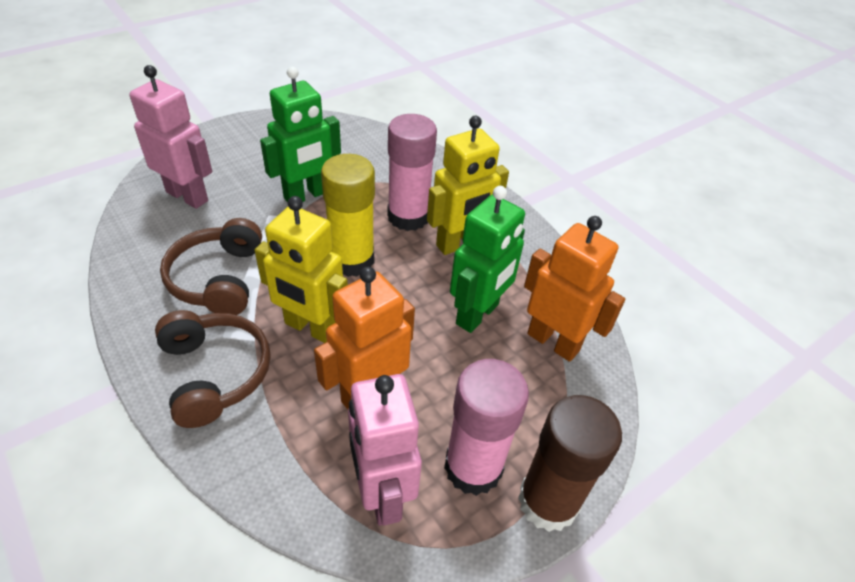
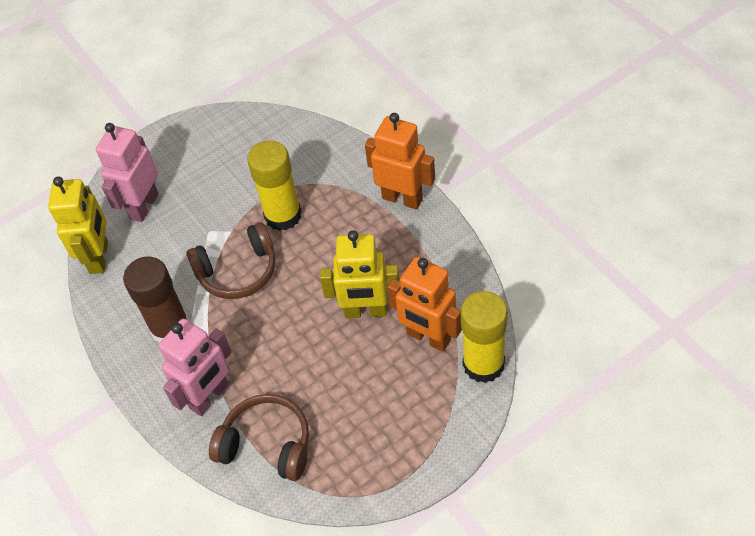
green robot: [260,66,341,202] [450,186,525,333] = 2 -> none = 0
pink glue stick: [388,114,437,231] [444,359,529,496] = 2 -> none = 0
yellow glue stick: [321,154,375,277] = 1 -> [247,140,301,231] [460,291,508,383] = 2

